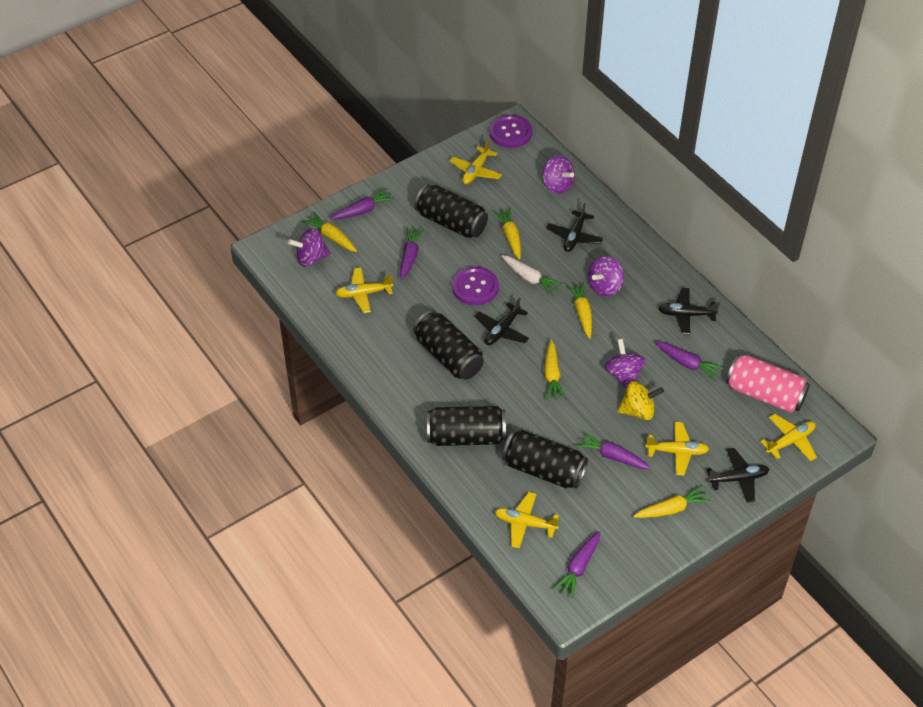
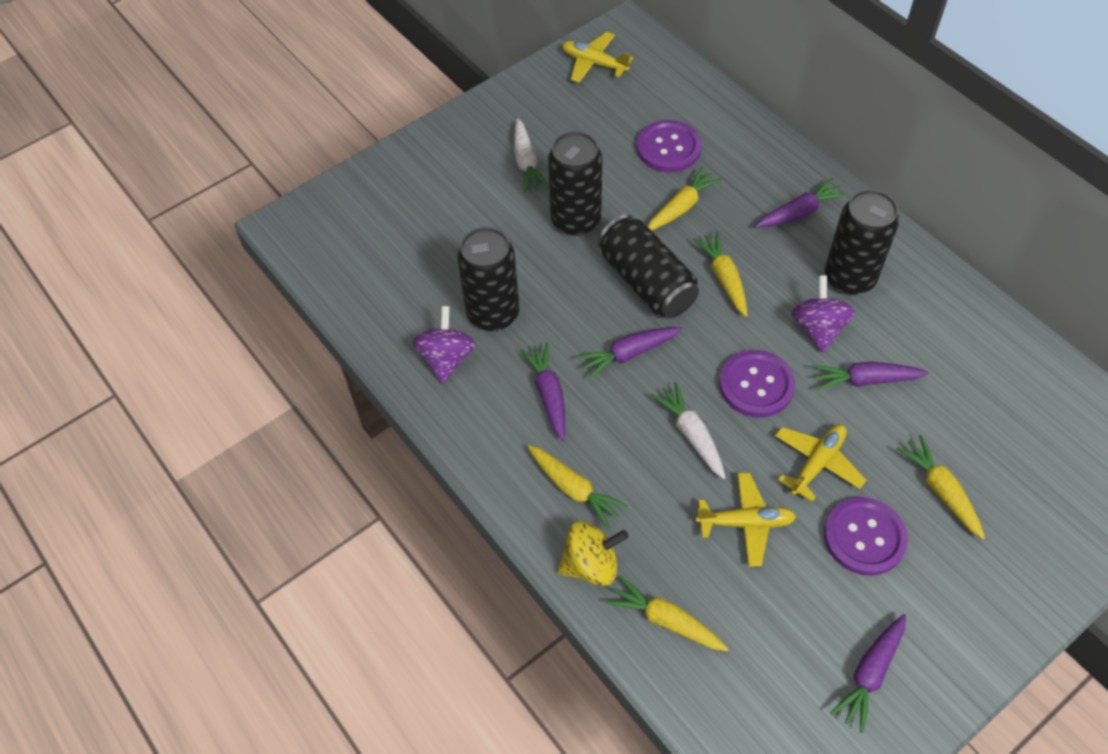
black plane: [475,298,529,345] [546,203,603,252] [658,288,720,334] [707,448,769,503] = 4 -> none = 0
pink can: [726,355,810,413] = 1 -> none = 0
purple button: [452,266,499,305] [489,115,532,148] = 2 -> [637,120,702,172] [719,350,795,417] [824,497,908,576] = 3
purple spinning top: [288,228,330,267] [543,155,575,194] [588,256,624,296] [604,339,646,388] = 4 -> [413,306,476,384] [791,275,855,353] = 2
white carrot: [501,255,563,295] = 1 -> [514,118,549,193] [651,382,726,479] = 2
yellow plane: [335,268,393,313] [450,140,502,184] [495,492,559,549] [645,422,709,475] [761,414,817,461] = 5 -> [562,32,633,83] [696,473,797,567] [775,424,866,502] = 3

